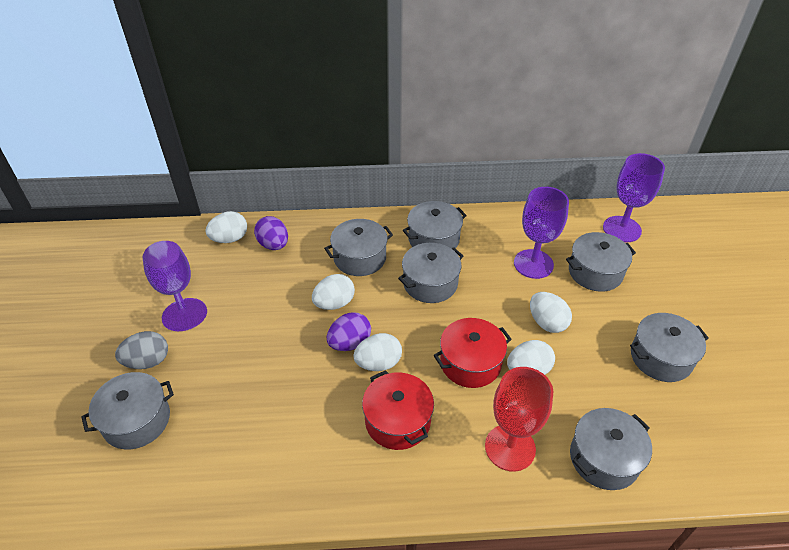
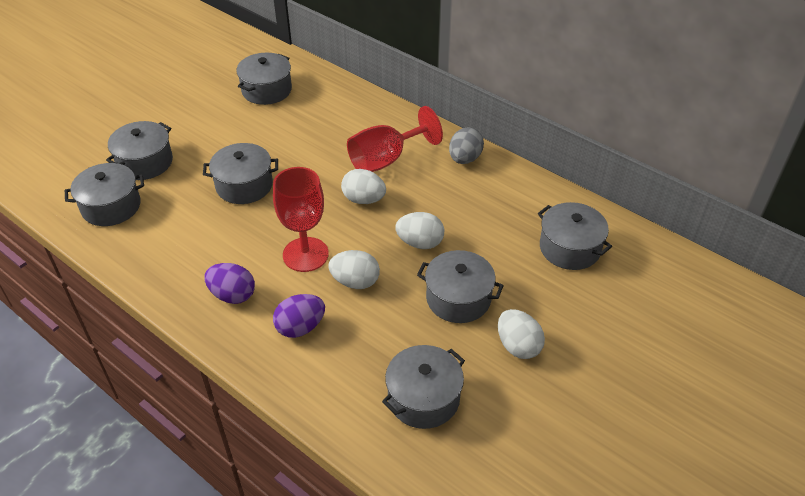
purple goblet: [143,241,207,331] [514,187,569,279] [603,153,665,242] = 3 -> none = 0
red goblet: [485,367,553,472] = 1 -> [273,167,329,272] [347,106,443,172] = 2
red pot: [362,370,434,450] [434,318,512,388] = 2 -> none = 0
white egg: [205,211,247,243] [312,274,355,310] [353,333,402,371] [507,340,555,375] [530,292,572,333] = 5 -> [328,250,380,289] [341,169,386,204] [395,212,444,249] [498,309,545,359] = 4

